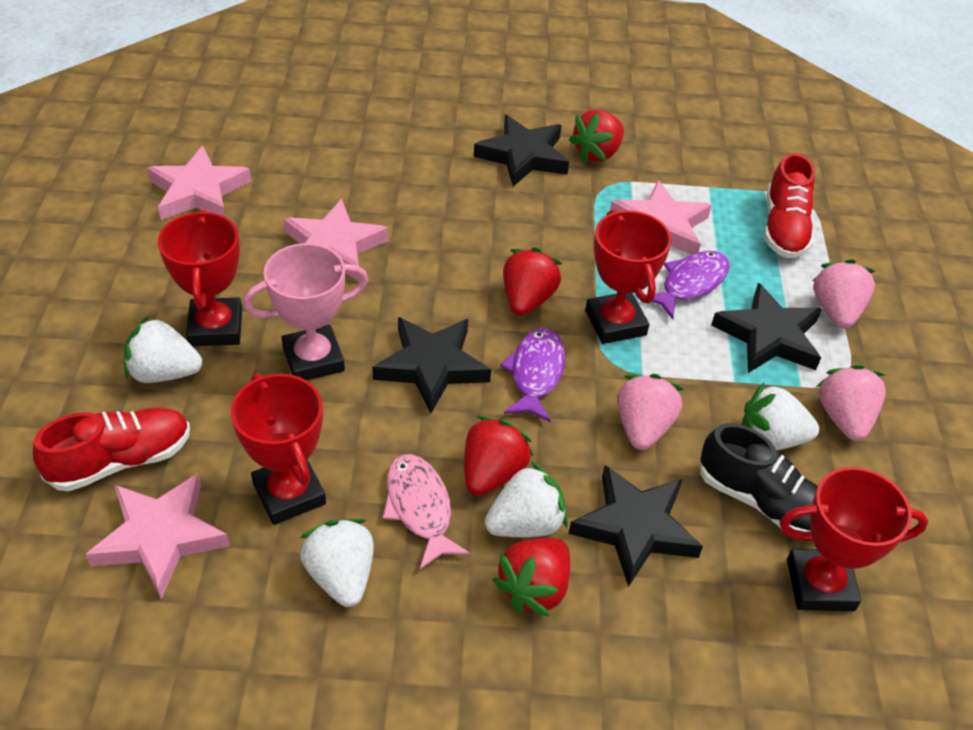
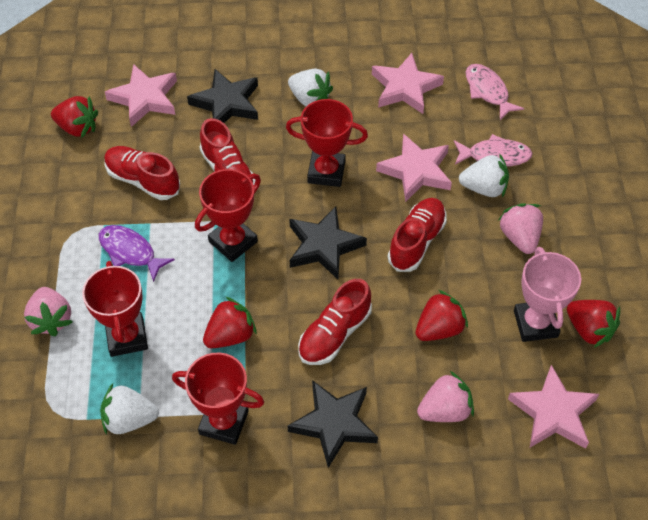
black shoe: [700,423,818,532] = 1 -> none = 0
black star: [372,317,491,413] [474,115,569,187] [569,465,703,587] [711,283,822,373] = 4 -> [187,69,258,123] [288,380,378,468] [289,206,367,279] = 3
pink fish: [383,454,470,569] = 1 -> [454,134,533,167] [466,64,524,120] = 2
purple fish: [500,328,565,422] [645,251,730,320] = 2 -> [99,225,175,282] = 1
red shoe: [33,407,190,491] [764,153,815,258] = 2 -> [104,146,180,200] [200,118,256,186] [298,279,372,365] [388,198,447,272] = 4
white strawberry: [124,315,202,383] [300,518,374,607] [485,462,568,537] [742,383,819,450] = 4 -> [100,384,159,435] [288,69,333,107] [459,153,509,198] = 3

